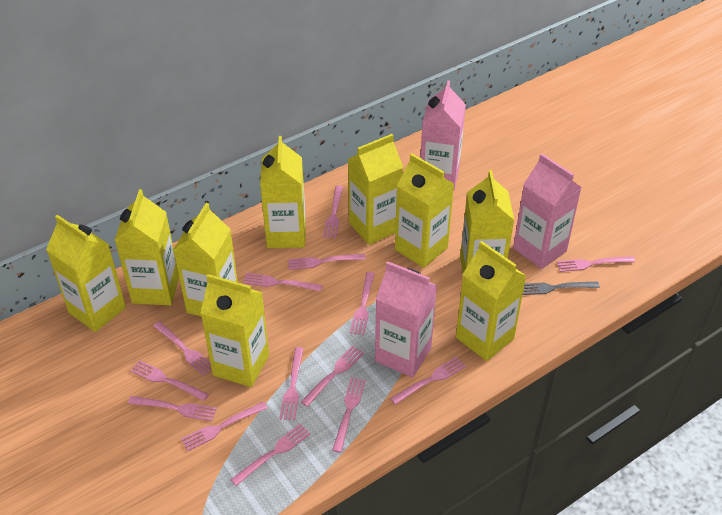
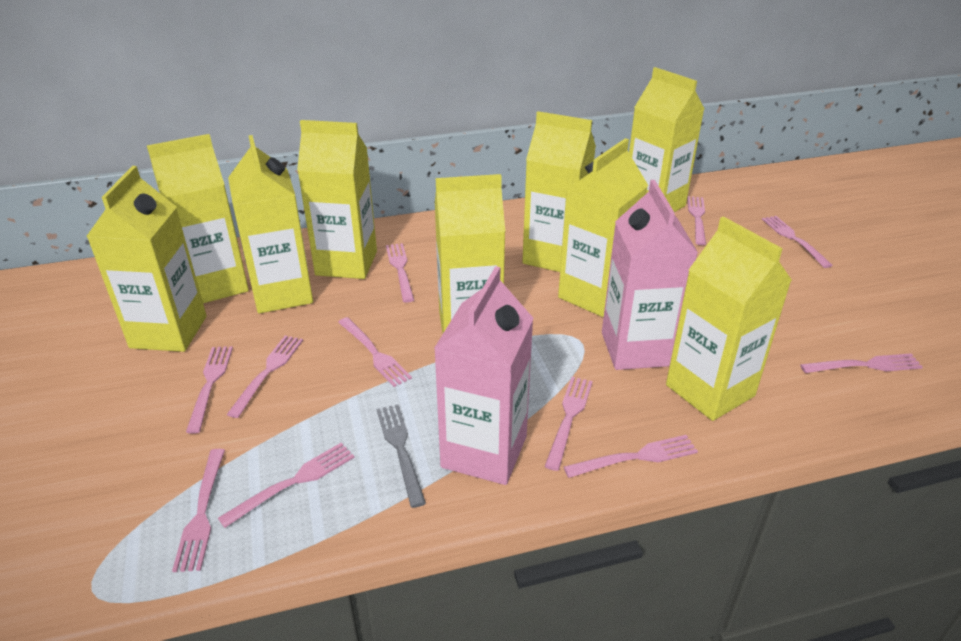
pink carton: [375,261,437,378] [420,80,466,191] [513,154,582,269] = 3 -> [434,266,534,485] [602,180,698,370] = 2
pink fork: [128,396,217,421] [130,360,209,401] [153,321,212,376] [181,402,268,451] [230,424,311,486] [243,273,322,291] [279,347,304,420] [288,254,366,270] [301,345,364,407] [323,185,343,239] [332,377,366,453] [350,272,375,335] [390,357,466,405] [557,256,635,272] = 14 -> [172,449,225,572] [186,346,233,434] [218,443,354,528] [226,336,303,418] [338,317,412,387] [386,243,414,303] [544,377,593,471] [564,435,698,478] [687,196,706,245] [762,216,833,268] [800,353,923,373] = 11

